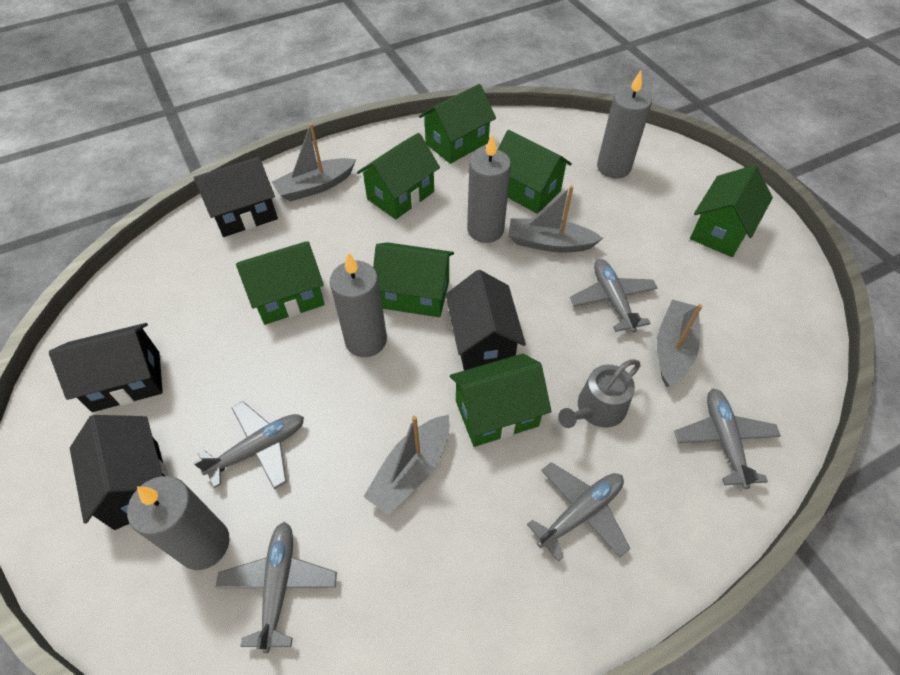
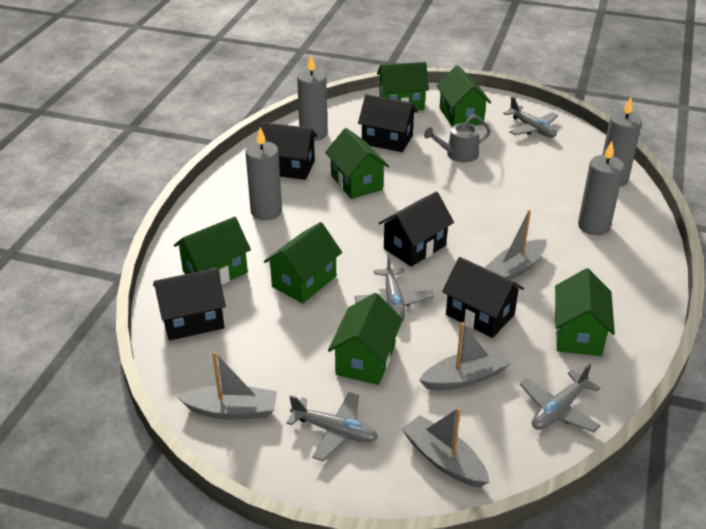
black house: [49,323,163,412] [70,415,168,530] [194,157,278,237] [446,270,526,371] = 4 -> [153,268,226,341] [261,122,318,180] [358,94,418,152] [379,191,454,267] [442,257,524,338] = 5
grey plane: [193,401,304,489] [215,522,337,653] [527,462,630,561] [570,259,658,333] [674,389,781,489] = 5 -> [286,392,378,461] [354,255,434,320] [503,97,558,137] [520,364,601,432] = 4

